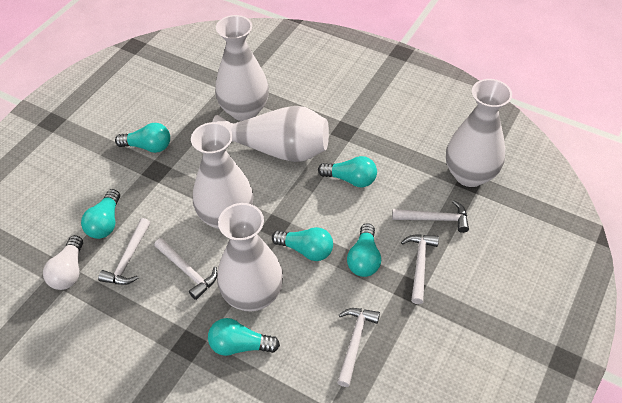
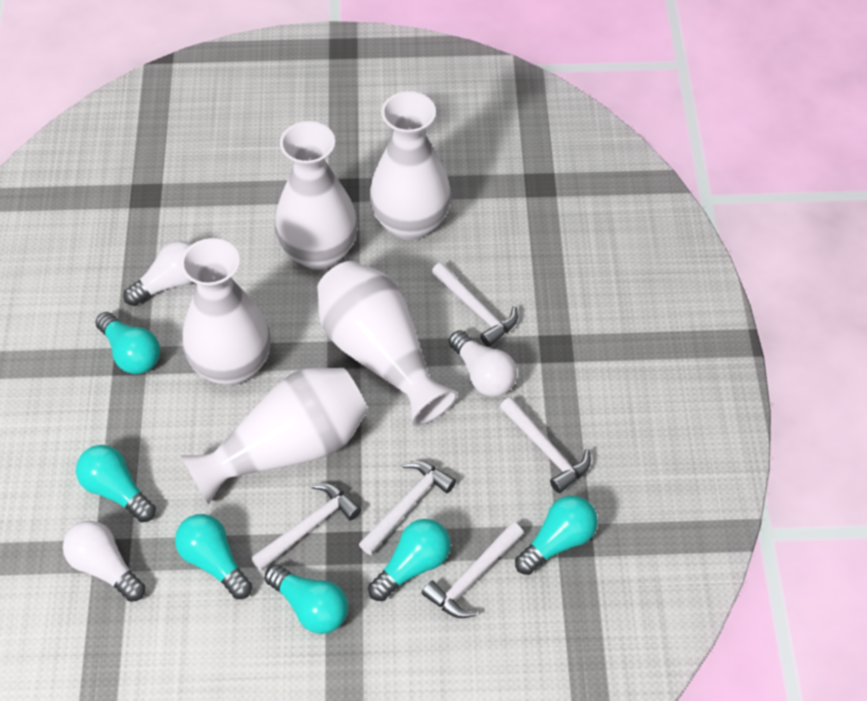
white light bulb: [43,235,83,290] = 1 -> [63,521,145,602] [123,241,192,306] [449,330,517,397] = 3

